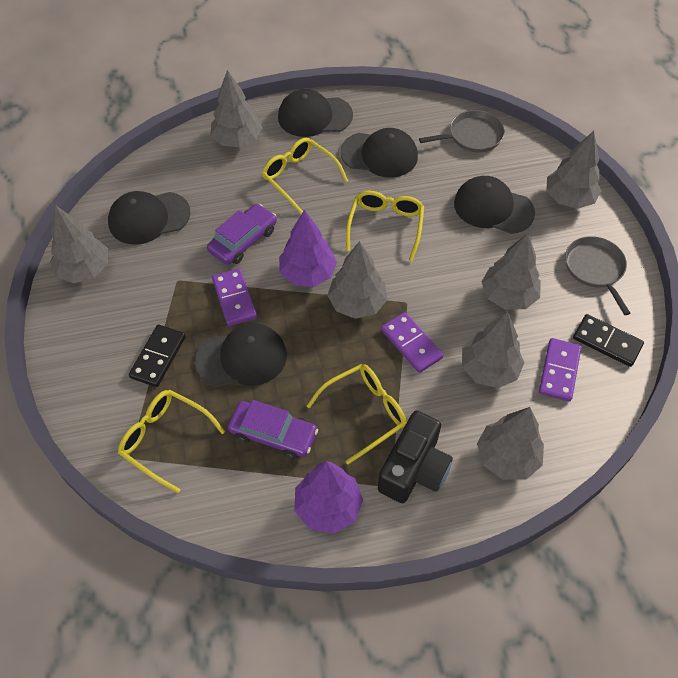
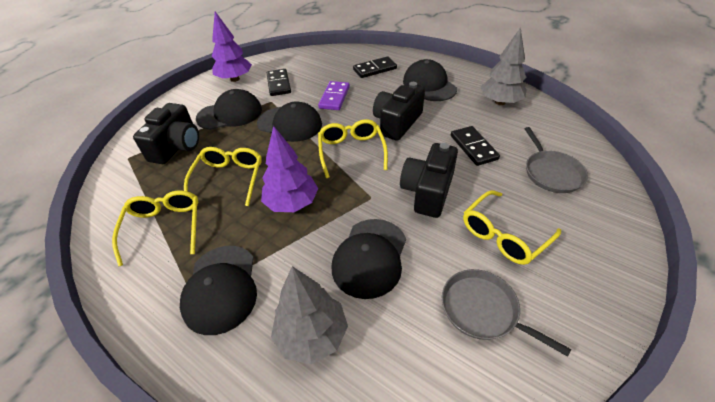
black camera: [378,411,453,503] = 1 -> [133,103,199,164] [373,82,425,141] [400,143,458,218] = 3
black domino: [129,324,186,387] [573,314,644,367] = 2 -> [267,69,291,96] [353,56,397,78] [451,126,500,166] = 3
grey tree: [50,205,108,283] [210,70,262,147] [327,241,387,319] [462,312,525,388] [477,407,544,480] [482,233,541,310] [546,131,602,209] = 7 -> [271,266,348,364] [481,27,527,105] = 2
purple car: [207,204,277,265] [228,400,318,459] = 2 -> none = 0
purple domino: [212,268,257,326] [381,312,443,373] [539,338,581,402] = 3 -> [318,81,350,110] = 1

